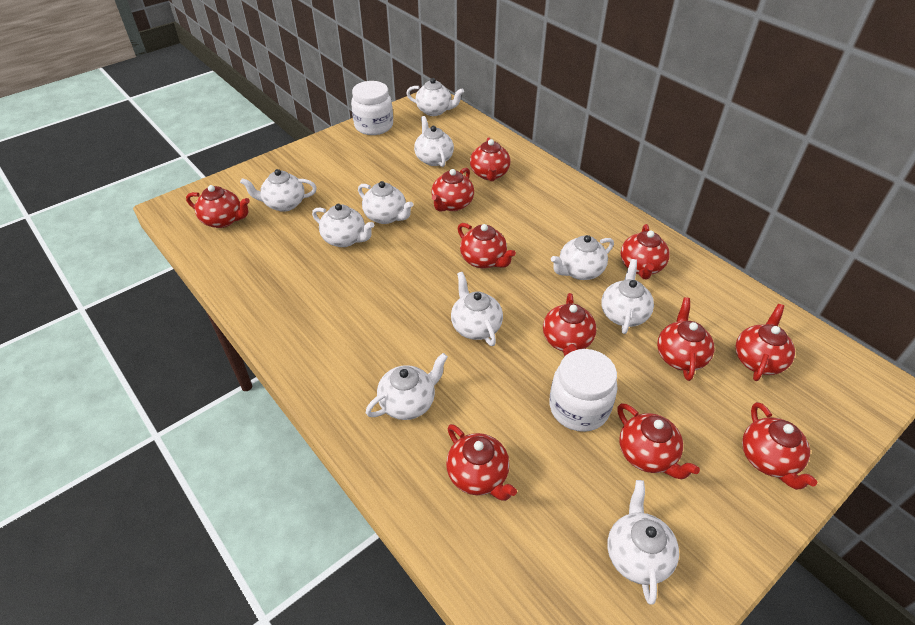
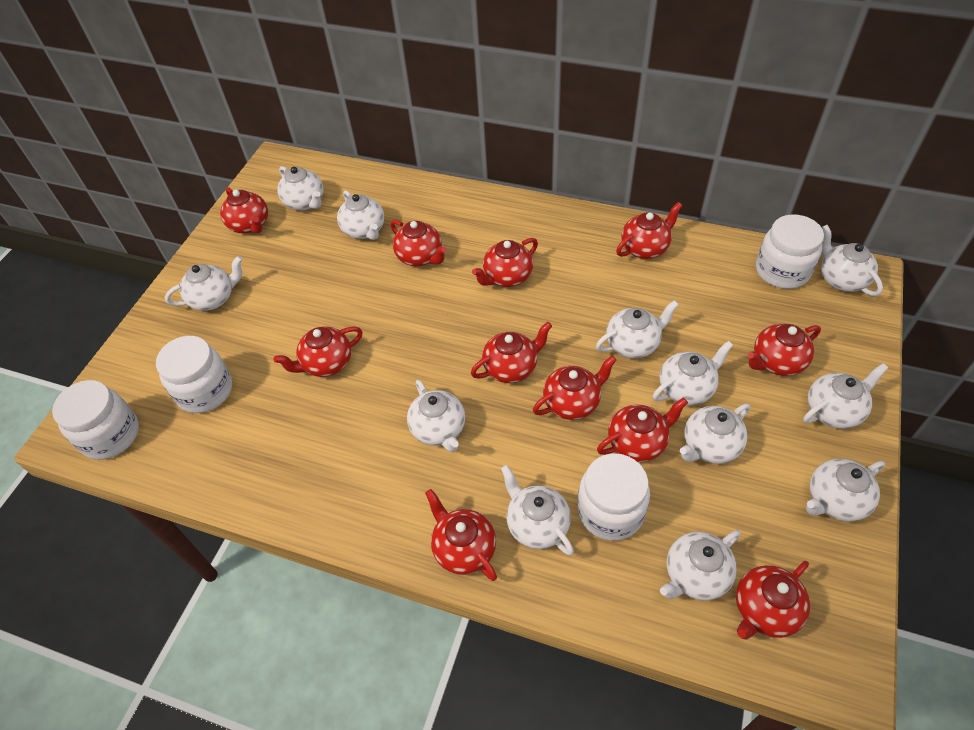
white jar: [351,81,393,135] [549,349,618,432] = 2 -> [52,380,139,460] [156,336,232,413] [577,453,650,541] [756,214,824,289] = 4
white teapot: [240,169,317,212] [312,204,374,247] [358,181,414,224] [366,353,448,420] [406,78,464,116] [414,116,454,167] [451,272,503,346] [551,235,614,280] [601,259,654,334] [607,480,679,605] = 10 -> [165,256,243,311] [277,166,323,210] [337,190,384,240] [407,380,465,452] [501,465,574,556] [596,300,679,359] [653,341,733,405] [660,530,741,601] [680,404,750,464] [803,363,888,429] [806,459,885,522] [821,225,883,296] = 12

